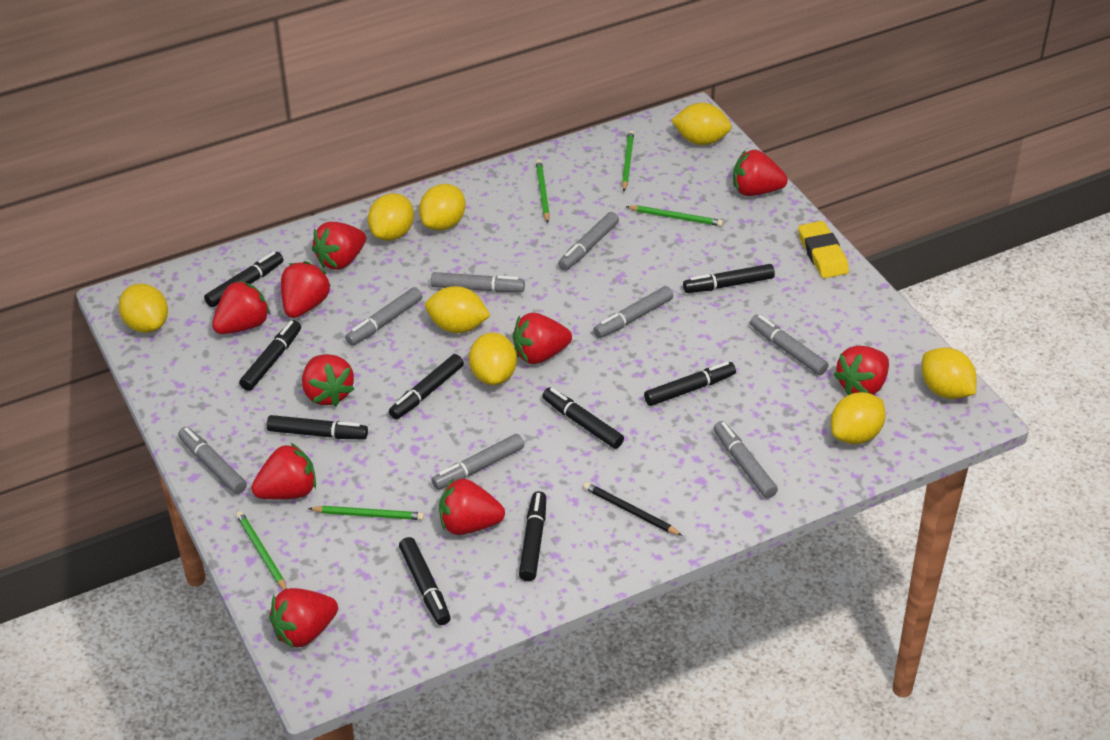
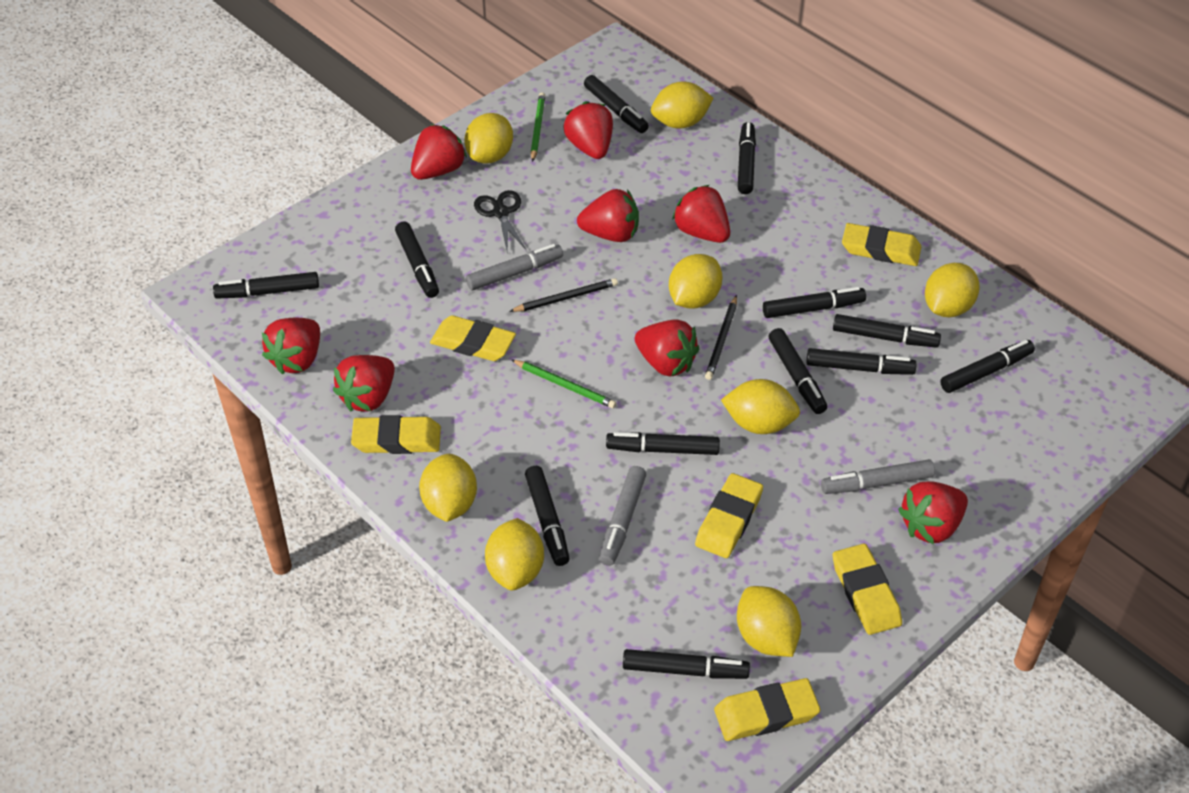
black marker: [204,251,284,307] [239,320,301,391] [267,415,368,440] [389,354,464,419] [399,537,451,625] [519,491,546,581] [542,388,624,449] [644,361,736,406] [683,264,775,293] = 9 -> [213,272,319,299] [395,221,439,298] [525,466,570,566] [584,75,649,133] [606,432,720,455] [623,649,750,679] [738,122,756,194] [763,287,866,318] [769,328,827,414] [806,348,917,375] [833,314,941,348] [940,340,1035,393] = 12
black pencil: [583,482,683,536] = 1 -> [509,278,618,312] [705,295,737,380] = 2
black scissors: none = 0 -> [474,190,527,251] = 1
green pencil: [236,511,287,590] [308,506,424,520] [536,160,550,223] [622,130,634,191] [626,206,723,226] = 5 -> [511,359,616,408] [531,93,545,162] = 2
grey marker: [178,427,247,494] [345,287,422,346] [431,272,525,292] [431,434,524,490] [558,212,619,271] [593,286,673,338] [714,421,778,498] [750,315,829,375] = 8 -> [466,244,563,290] [599,466,646,566] [821,459,935,494] = 3
red strawberry: [212,280,270,334] [251,443,316,499] [269,588,338,648] [281,261,331,318] [302,354,354,407] [312,222,366,270] [439,479,505,535] [513,313,572,364] [733,150,788,196] [834,346,889,395] = 10 -> [262,318,320,375] [333,355,395,412] [411,124,467,180] [564,101,613,159] [577,189,639,242] [635,320,699,376] [672,185,730,243] [898,481,968,544] = 8
yellow eraser: [798,221,849,278] = 1 -> [351,415,441,454] [430,315,516,361] [695,473,763,558] [714,678,820,741] [833,544,902,635] [842,223,921,266] = 6

